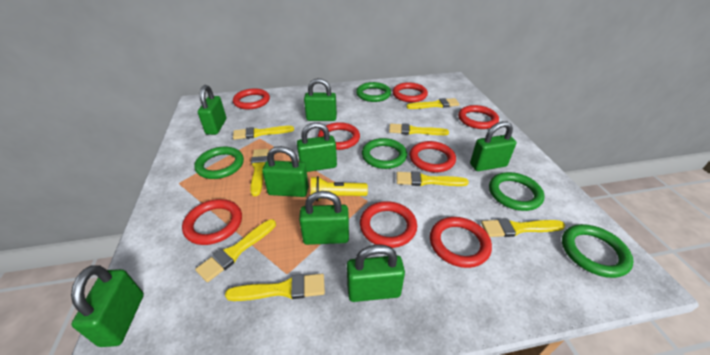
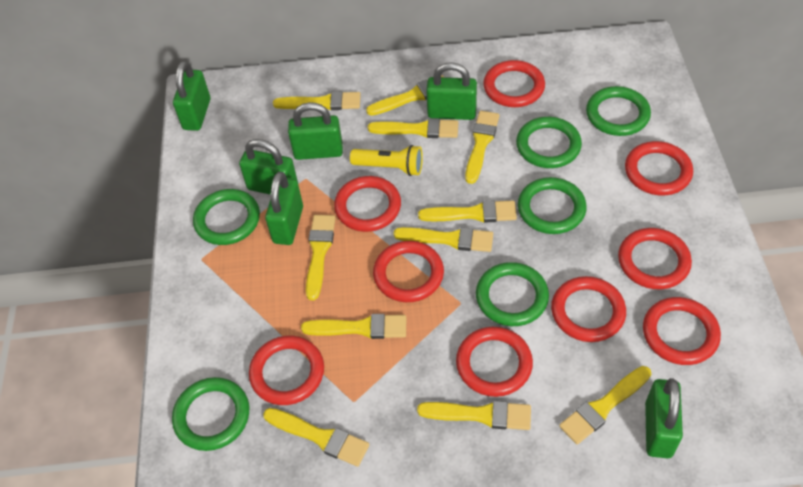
green padlock: [71,265,144,347] [198,85,226,135] [262,146,309,197] [297,122,337,172] [299,191,349,245] [304,78,337,121] [347,244,405,302] [470,121,516,171] = 8 -> [173,61,210,131] [239,139,298,195] [265,172,303,245] [288,102,343,160] [426,62,477,120] [645,378,683,458] = 6
green ring: [194,146,244,179] [356,82,391,102] [362,138,407,169] [489,172,544,211] [562,224,634,278] = 5 -> [172,377,249,451] [193,189,260,245] [476,262,549,326] [516,117,582,168] [518,177,587,234] [586,86,651,136] = 6
red ring: [182,199,242,245] [233,88,270,109] [318,122,360,150] [360,201,417,248] [393,82,428,102] [410,141,456,172] [430,217,492,268] [458,105,499,129] = 8 -> [249,336,324,405] [334,176,401,232] [373,241,444,302] [456,327,533,397] [483,60,545,107] [551,276,626,342] [618,228,692,289] [625,141,693,195] [643,297,721,365] = 9
yellow brush: [195,219,276,282] [225,274,325,301] [233,126,294,140] [250,149,269,196] [389,123,449,135] [396,171,469,186] [407,98,460,109] [481,218,565,237] = 8 -> [263,408,369,467] [273,91,361,110] [301,314,406,339] [306,215,336,300] [366,75,444,116] [368,118,458,138] [393,227,493,252] [417,401,531,430] [418,200,517,223] [465,111,500,184] [559,366,651,444] = 11

